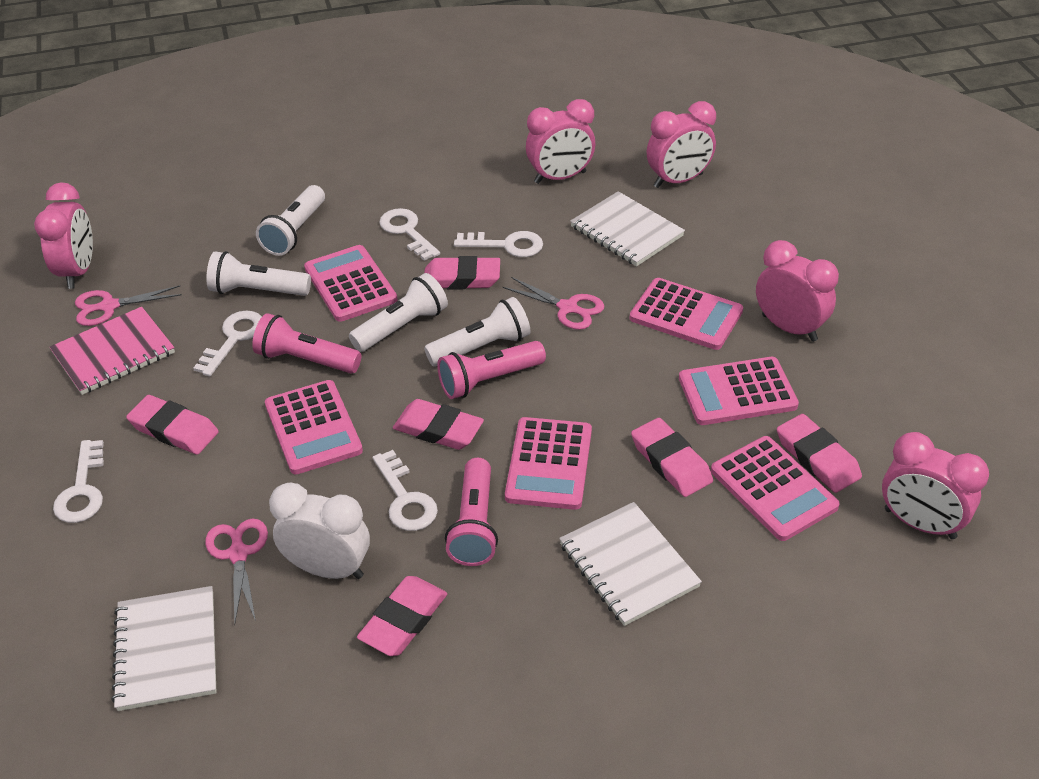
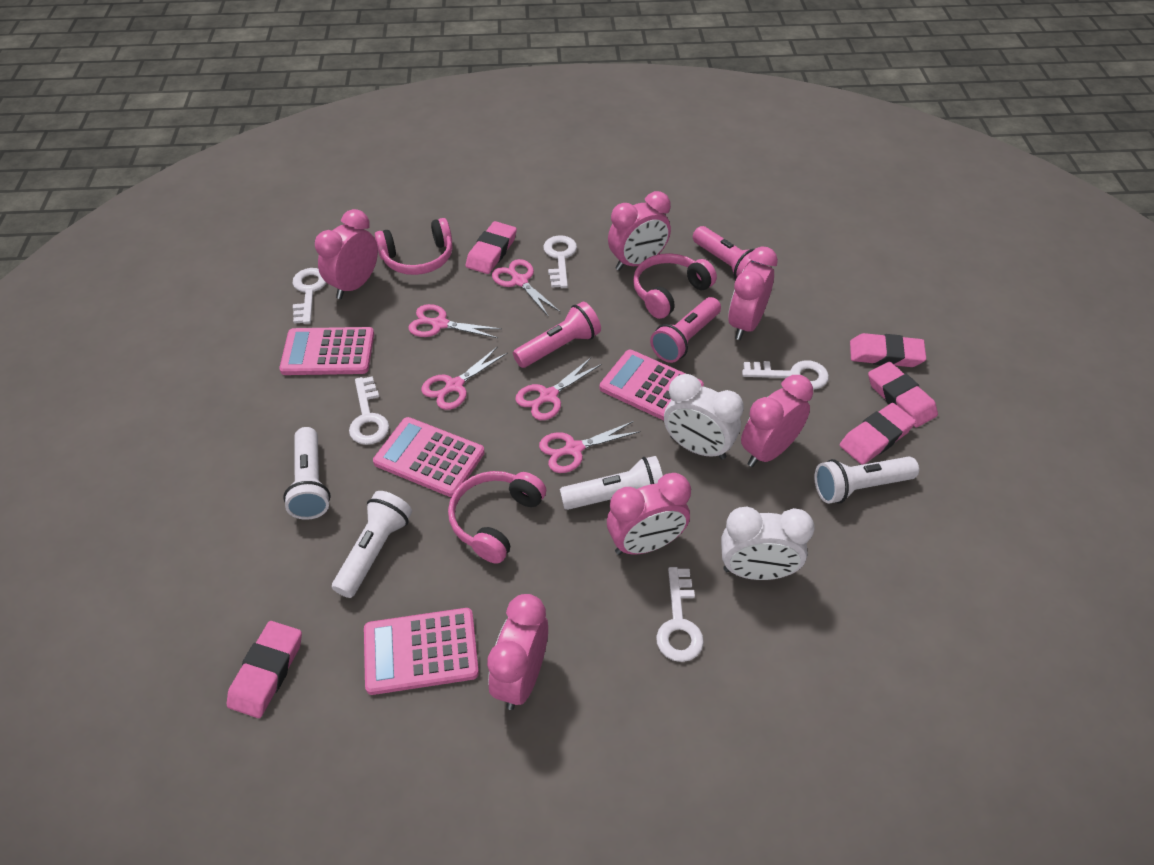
pink calculator: [265,380,363,474] [304,245,398,322] [505,417,592,510] [630,278,743,350] [679,357,799,425] [711,436,840,541] = 6 -> [279,327,374,375] [364,608,479,695] [373,417,485,497] [600,350,704,421] = 4
pink clock: [34,182,93,289] [526,99,595,184] [647,101,716,188] [756,240,839,342] [882,432,989,539] = 5 -> [315,209,378,299] [487,594,548,710] [607,473,691,555] [608,191,671,271] [728,246,778,340] [741,375,813,467] = 6
pink eraser: [126,395,219,455] [357,576,447,656] [393,399,484,450] [424,256,500,289] [631,418,713,497] [777,414,862,493] = 6 -> [227,621,302,718] [466,221,517,274] [840,403,916,465] [850,333,926,367] [868,362,938,427] = 5
pink headphones: none = 0 -> [375,218,453,275] [448,471,546,564] [633,253,717,319] = 3
pink notebook: [49,307,175,395] = 1 -> none = 0
pink scissors: [75,285,182,326] [205,518,268,624] [503,277,604,330] = 3 -> [409,304,502,338] [421,346,508,410] [492,259,560,317] [515,358,602,420] [539,421,641,473] = 5
white clock: [269,483,370,579] = 1 -> [664,374,744,460] [721,507,815,580] = 2
white notebook: [111,586,216,711] [559,502,702,626] [570,191,685,267] = 3 -> none = 0

